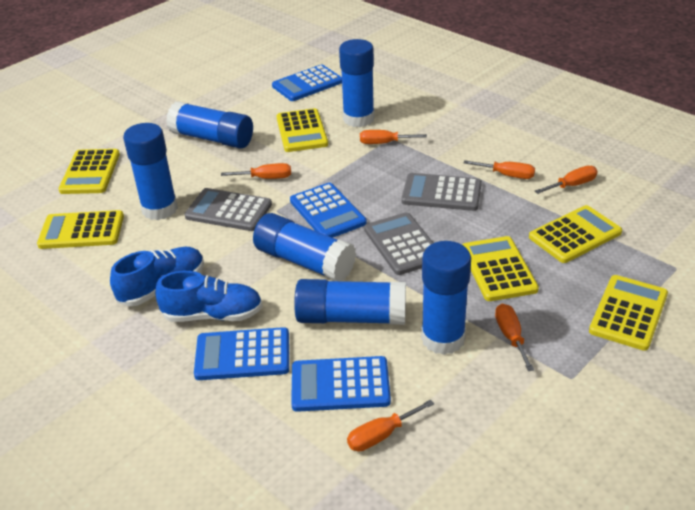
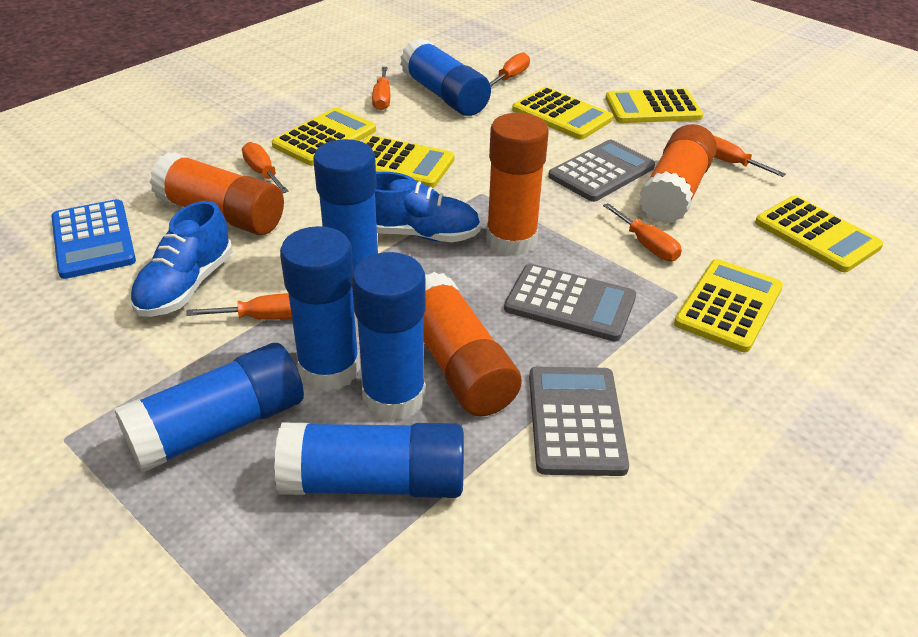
blue calculator: [194,327,289,380] [272,64,342,101] [290,183,367,238] [291,356,391,412] = 4 -> [51,199,136,279] = 1
orange glue stick: none = 0 -> [150,152,284,235] [423,272,522,416] [486,113,549,256] [639,124,717,224] = 4

